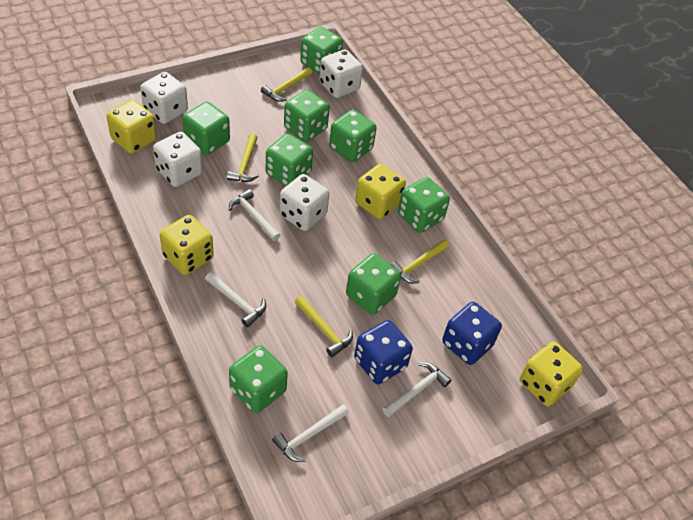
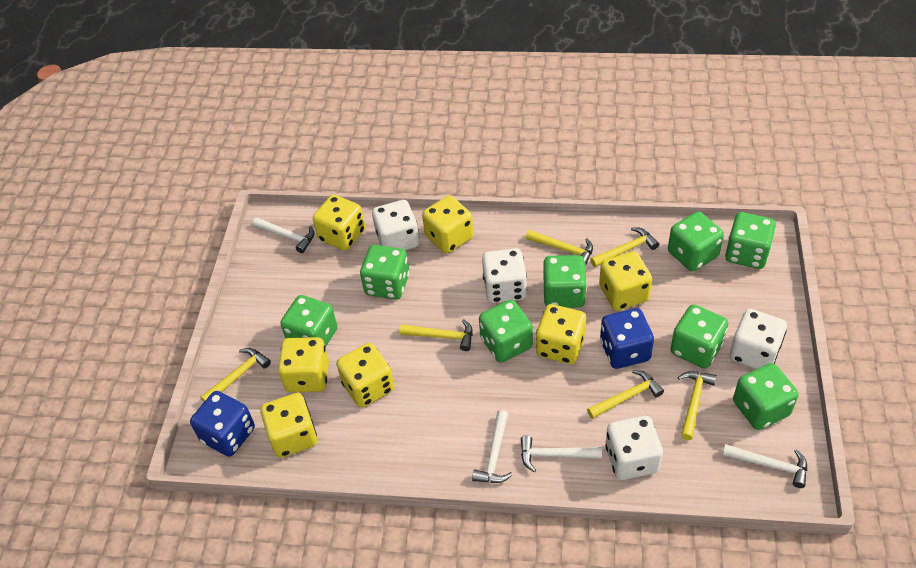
yellow dice: [107,100,157,154] [160,215,214,275] [355,164,406,219] [519,342,583,406] = 4 -> [260,393,317,458] [278,337,329,392] [313,195,365,251] [336,343,394,408] [422,196,473,254] [536,304,586,364] [599,251,652,311] = 7
yellow hammer: [227,133,259,182] [261,67,312,101] [295,296,353,357] [391,239,449,283] = 4 -> [201,348,271,402] [400,319,473,351] [526,230,593,265] [587,370,664,419] [590,227,659,267] [678,371,717,440] = 6

